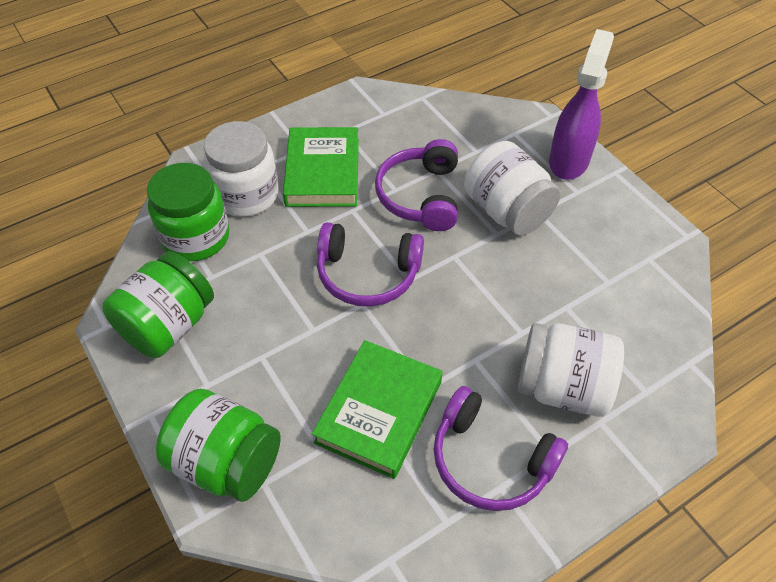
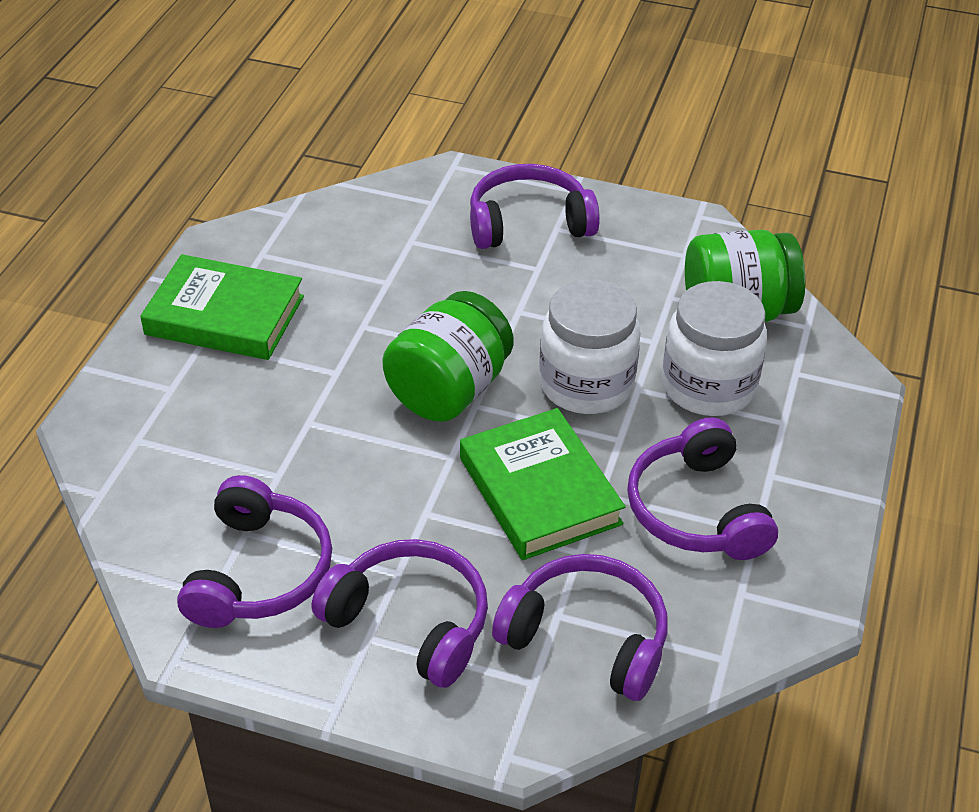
green jar: [102,251,214,358] [147,163,230,261] [156,389,281,502] = 3 -> [382,291,514,422] [685,230,806,322] = 2
purple headphones: [317,222,424,307] [375,139,458,231] [434,386,568,511] = 3 -> [177,475,332,628] [312,539,488,688] [470,164,600,249] [492,554,668,701] [627,417,778,560] = 5
purple spray bottle: [549,29,614,180] = 1 -> none = 0
white jar: [204,121,279,217] [464,141,560,235] [518,323,624,417] = 3 -> [539,279,640,414] [662,281,767,416] = 2

